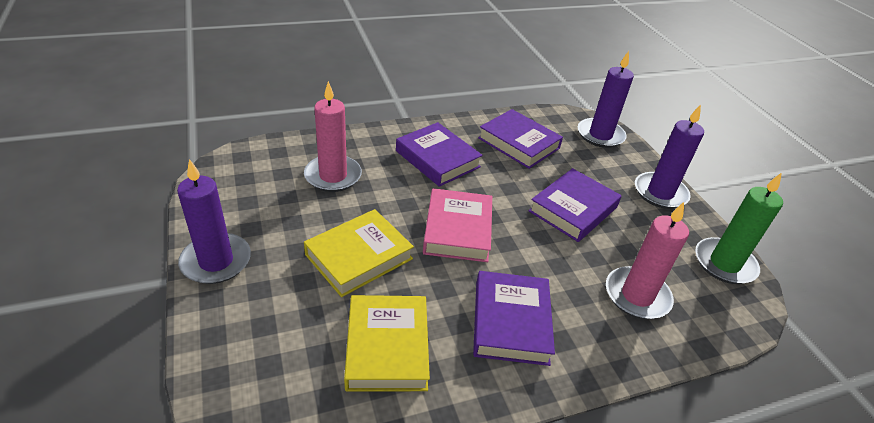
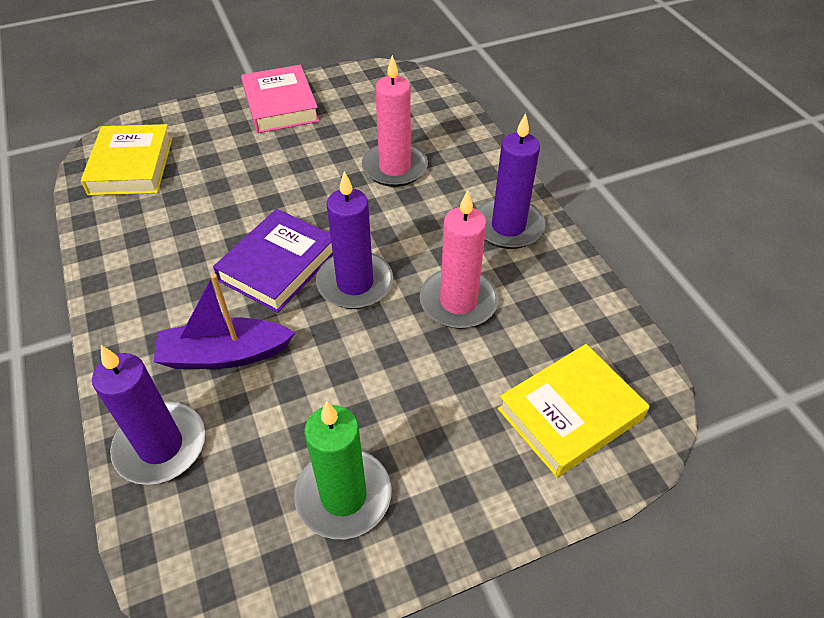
purple boat: none = 0 -> [154,274,295,369] = 1
purple book: [396,122,483,187] [473,271,555,366] [478,109,563,169] [529,168,622,242] = 4 -> [213,209,333,313] = 1

